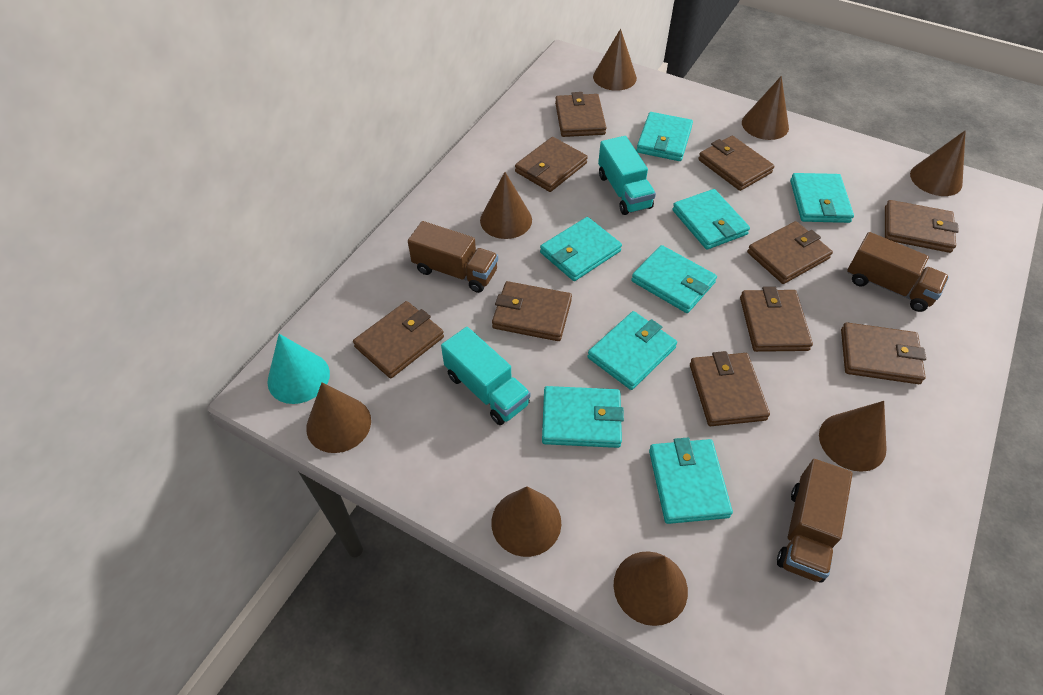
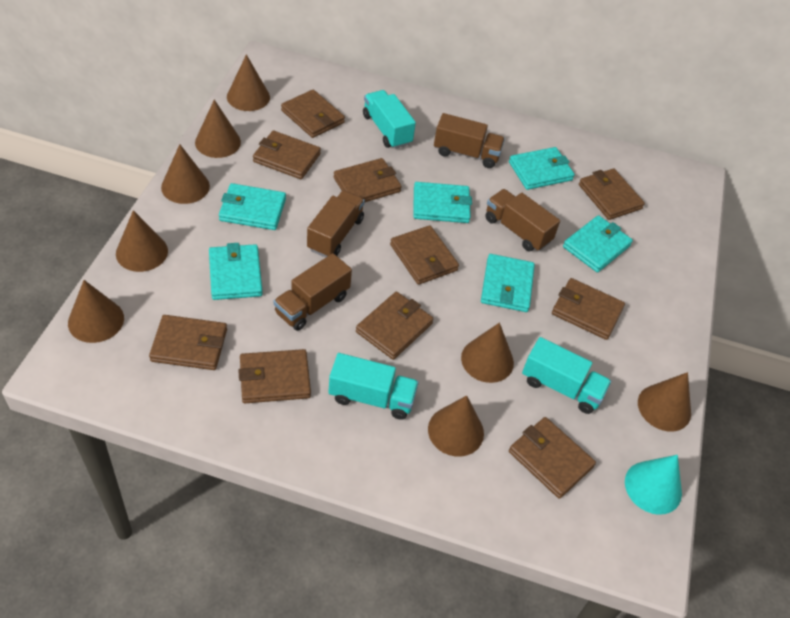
brown truck: [408,221,498,293] [777,459,853,583] [847,232,949,312] = 3 -> [274,253,352,331] [307,190,365,258] [434,113,505,168] [485,189,560,252] = 4
turquoise truck: [441,327,531,425] [598,136,656,215] = 2 -> [328,353,419,420] [363,90,416,149] [522,337,611,414] = 3
turquoise wallet: [540,217,622,281] [542,386,624,448] [588,311,677,390] [631,245,717,313] [636,112,693,161] [649,438,733,524] [672,189,750,250] [790,173,854,223] = 8 -> [209,243,263,300] [219,183,286,230] [413,182,472,223] [481,254,535,312] [509,147,575,190] [563,215,633,273] = 6

